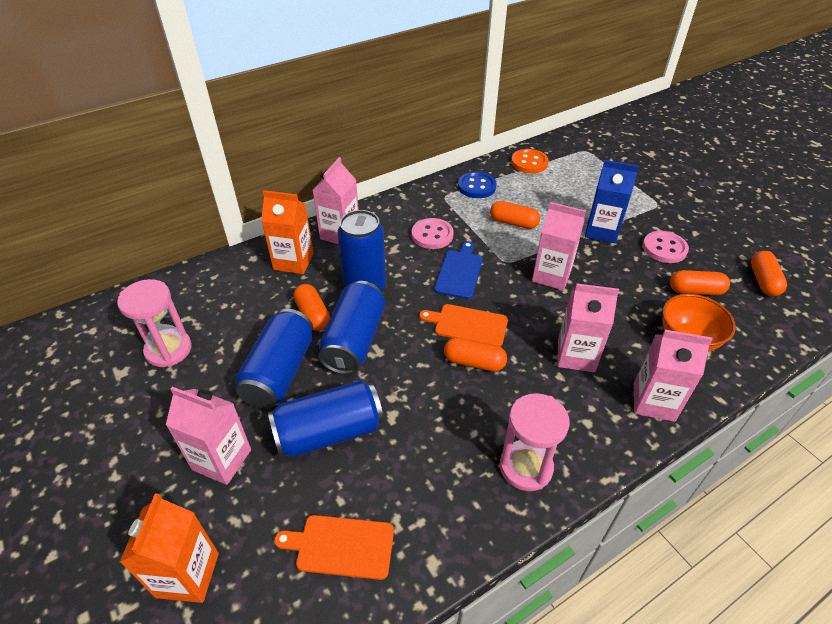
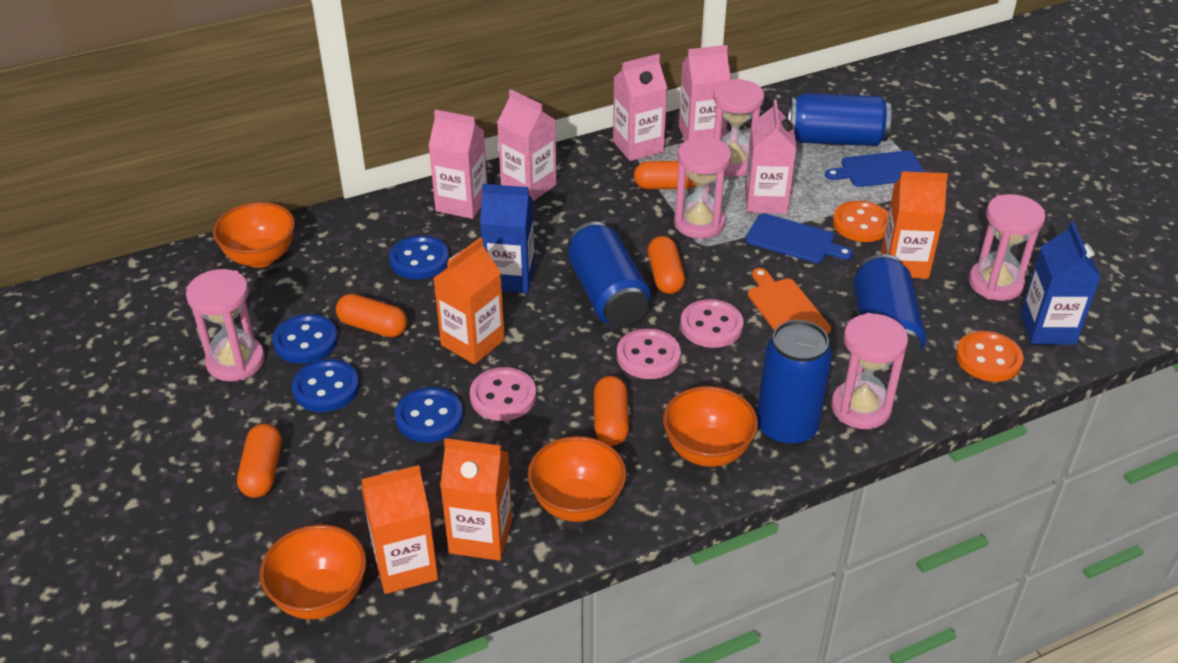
blue button: [458,172,497,198] = 1 -> [273,314,338,364] [292,359,360,412] [389,235,449,280] [395,387,463,442] = 4
blue carton: [585,160,639,243] = 1 -> [480,184,535,293] [1020,222,1101,345] = 2
blue cutting board: [434,241,483,299] = 1 -> [745,213,853,263] [825,150,925,187] = 2
orange bowl: [662,294,736,352] = 1 -> [213,202,295,268] [260,525,367,619] [528,436,626,522] [663,386,758,467] = 4
orange button: [511,149,548,173] = 1 -> [833,201,889,242] [956,331,1024,382] = 2
orange carton: [120,493,219,603] [261,190,314,274] = 2 -> [361,465,438,594] [434,237,505,364] [440,438,512,561] [881,171,948,279] = 4
orange cutting board: [274,515,394,580] [419,304,508,347] = 2 -> [748,268,831,334] = 1
pink button: [412,218,454,249] [643,231,689,263] = 2 -> [470,367,536,421] [617,329,681,379] [680,299,744,348] = 3
pink hourglass: [117,279,192,367] [500,393,570,491] = 2 -> [186,269,265,381] [674,136,731,239] [713,79,764,177] [831,313,908,429] [969,194,1045,301] = 5

